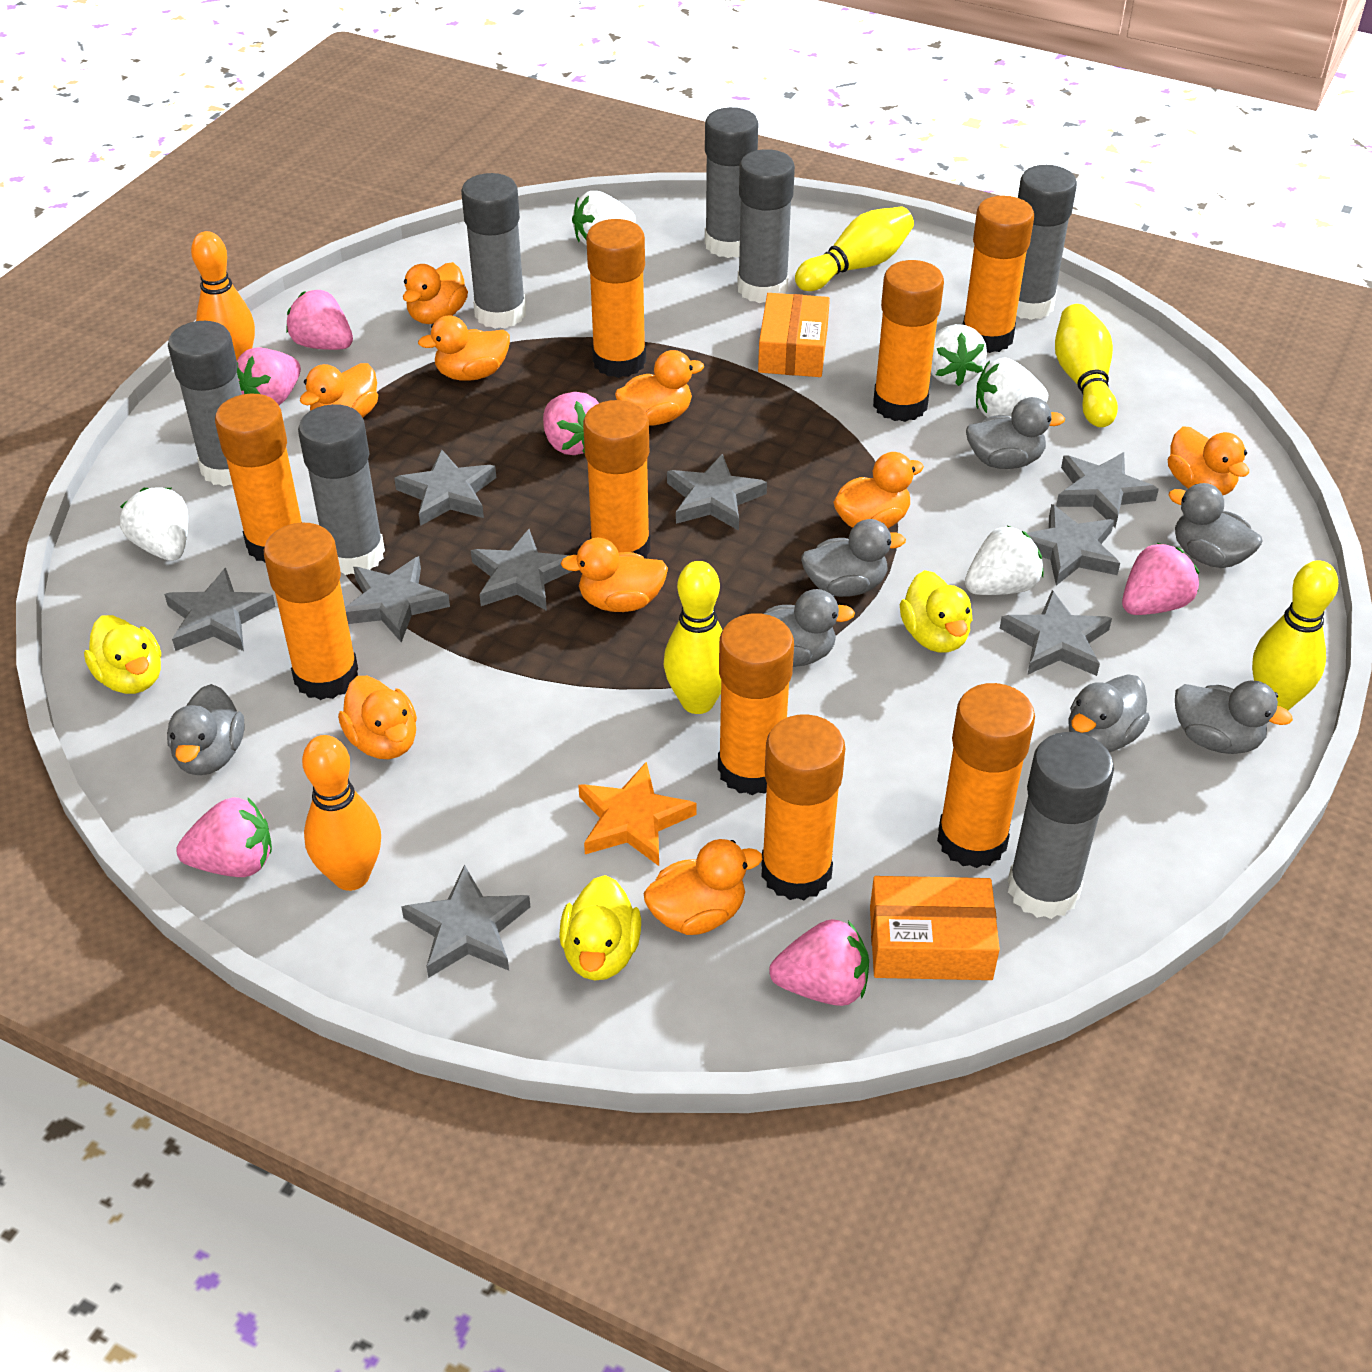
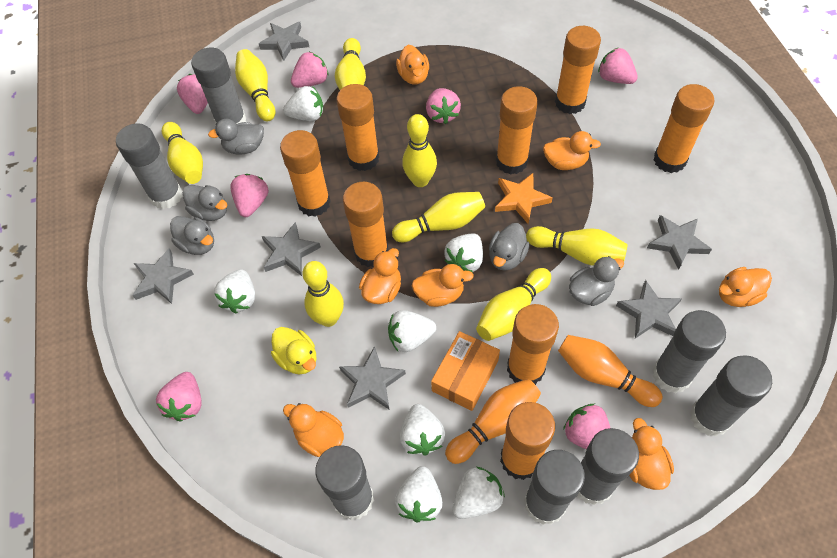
grey duck: [167,684,245,775] [764,589,855,667] [801,519,906,597] [966,397,1065,469] [1068,674,1150,752] [1168,483,1263,568] [1175,681,1293,754] = 7 -> [170,216,214,255] [183,185,227,221] [208,119,264,155] [489,223,530,271] [569,256,624,306] = 5
grey star: [164,568,276,651] [345,556,450,643] [394,449,496,526] [401,864,530,978] [471,529,572,611] [667,454,767,531] [1000,590,1112,676] [1027,504,1120,586] [1056,452,1159,528] = 9 -> [132,249,194,304] [259,22,309,61] [262,222,321,276] [339,346,406,409] [616,280,682,338] [647,215,712,270] = 6
orange box: [758,293,830,377] [870,876,1000,980] = 2 -> [431,331,500,411] = 1
orange duck: [300,363,378,418] [338,676,417,759] [403,262,468,324] [418,315,510,381] [561,538,668,612] [615,350,704,425] [644,839,763,935] [833,452,924,528] [1168,426,1249,495] = 9 -> [283,403,344,457] [359,248,401,304] [396,45,429,85] [412,264,474,307] [543,131,601,170] [629,418,674,490] [719,267,772,307] = 7
orange glue stick: [215,393,302,562] [264,523,358,700] [583,400,650,559] [586,219,646,378] [718,613,794,795] [761,714,845,900] [873,260,944,422] [937,683,1035,868] [963,196,1034,353] = 9 -> [280,130,331,217] [336,84,379,171] [343,182,389,267] [496,86,538,174] [500,402,555,480] [507,304,559,385] [555,26,601,114] [653,84,714,173] = 8
pink strawberry: [176,797,272,877] [237,347,301,405] [286,290,353,350] [543,392,599,455] [769,919,869,1006] [1122,543,1199,615] = 6 -> [156,372,202,422] [177,74,208,114] [230,174,269,217] [291,52,329,88] [426,88,461,124] [563,404,610,450] [598,47,638,84] = 7
white strawberry: [120,487,188,561] [572,191,636,246] [931,324,987,386] [965,526,1043,595] [976,357,1048,418] = 5 -> [214,269,255,313] [283,86,323,121] [388,310,436,352] [395,466,443,522] [400,404,445,456] [444,234,483,273] [452,467,505,519] = 7
yellow bowling pin: [664,561,722,714] [795,207,914,291] [1055,304,1118,427] [1252,560,1338,711] = 4 -> [162,122,203,184] [235,49,275,121] [302,261,344,327] [335,38,366,90] [392,192,485,242] [402,114,437,187] [476,268,551,341] [526,226,628,265] = 8
yellow duck: [84,615,161,694] [559,875,641,980] [900,570,972,653] = 3 -> [271,327,316,375] = 1

